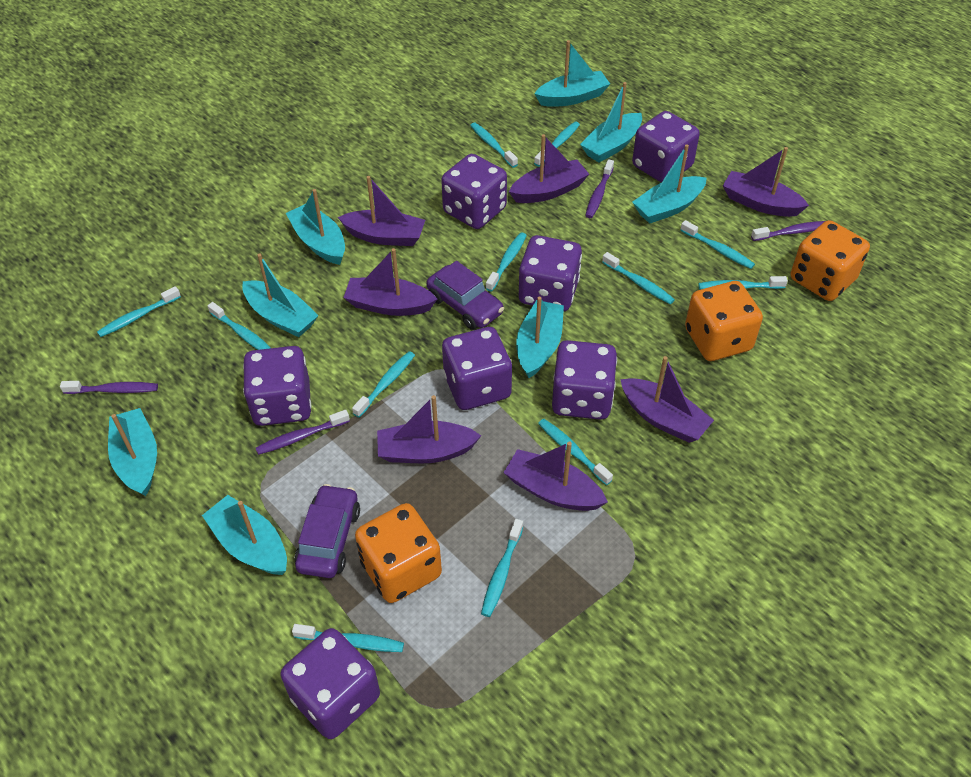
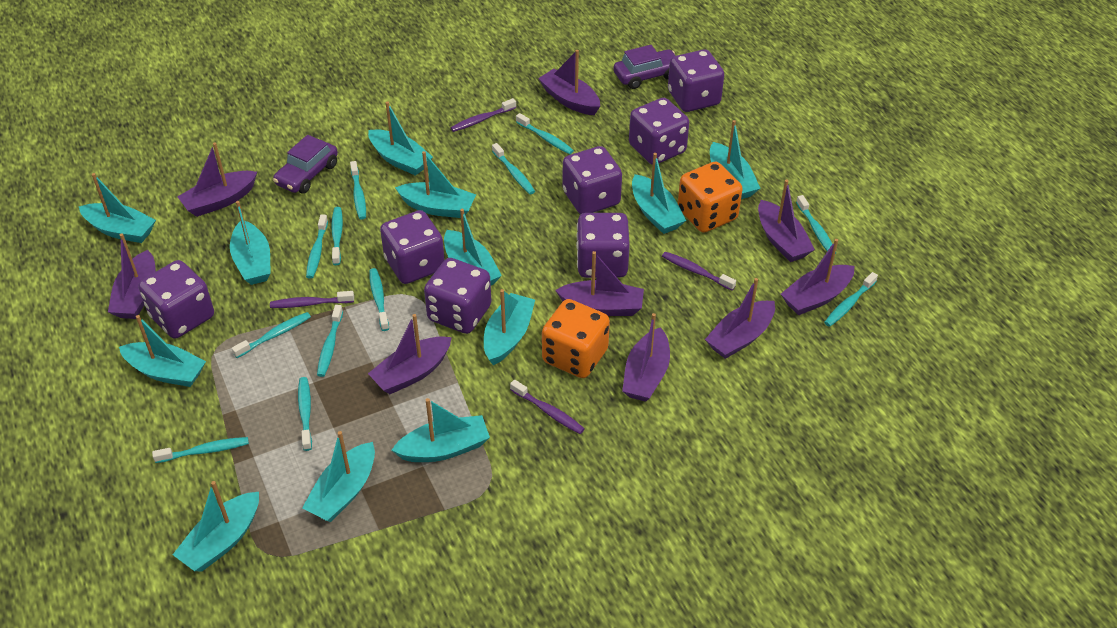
orange dice: [355,503,442,603] [685,281,763,361] [791,220,870,301] = 3 -> [542,299,610,378] [678,162,743,233] = 2
purple boat: [338,176,425,246] [343,248,437,316] [377,395,481,463] [503,441,608,511] [509,134,589,203] [620,356,714,443] [723,147,809,217] = 7 -> [108,233,156,319] [177,143,257,217] [368,314,452,394] [538,50,600,115] [555,251,644,316] [622,313,670,402] [705,278,775,359] [758,180,815,262] [781,239,854,315] = 9
turquoise boat: [108,408,157,496] [202,495,287,575] [242,254,319,337] [286,189,345,265] [516,297,564,378] [534,40,610,107] [580,82,642,162] [632,144,707,224] = 8 -> [79,173,156,243] [119,315,206,387] [173,481,259,571] [230,201,271,285] [302,431,375,522] [368,101,433,176] [392,398,490,462] [395,151,476,218] [444,208,502,285] [484,289,535,365] [632,153,686,234] [710,120,760,199] = 12

